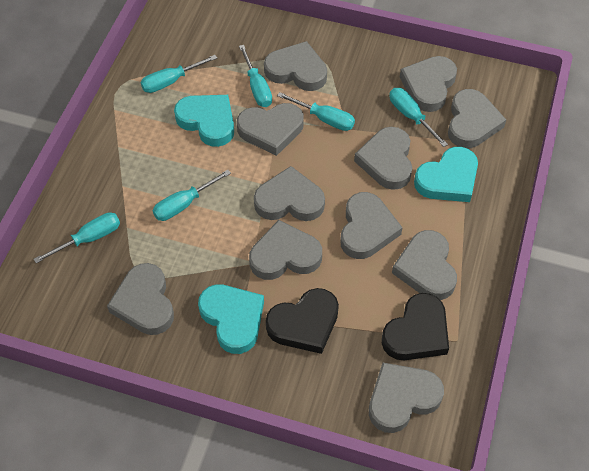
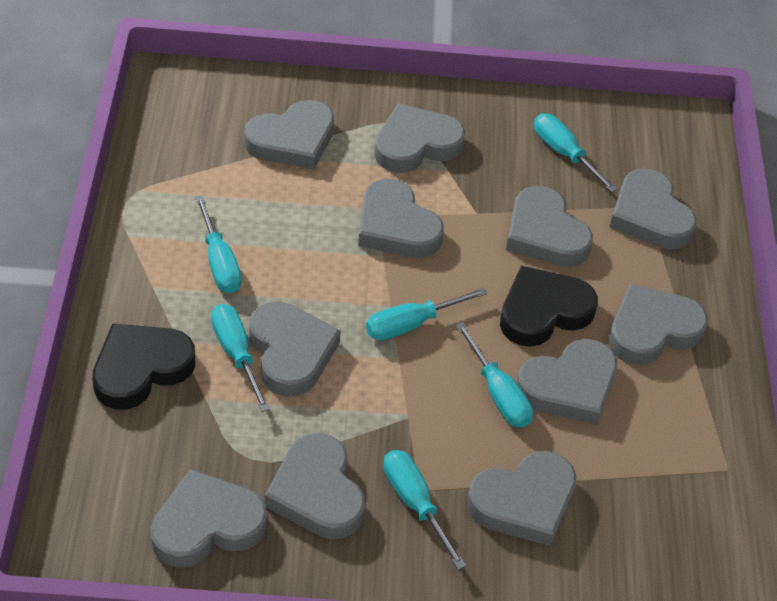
turquoise heart: [174,95,234,147] [198,284,264,354] [414,147,478,202] = 3 -> none = 0

